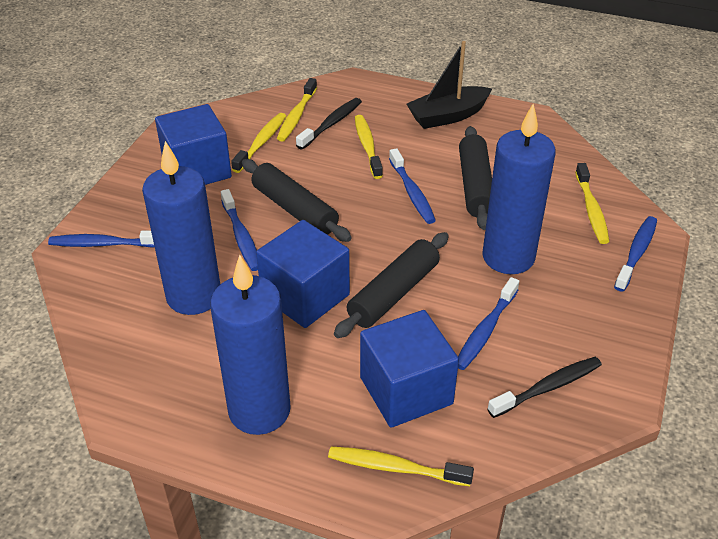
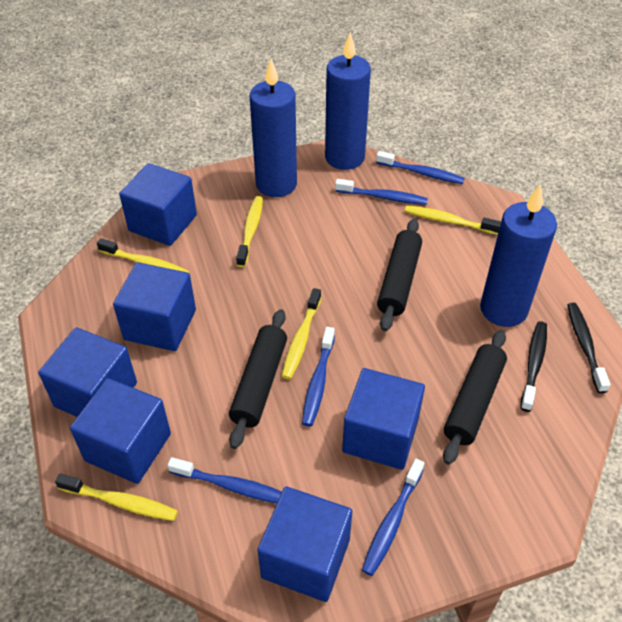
black boat: [407,41,492,129] = 1 -> none = 0
blue cube: [155,104,232,185] [256,220,350,328] [360,310,459,428] = 3 -> [38,327,137,417] [70,378,171,484] [113,262,196,351] [119,163,197,246] [258,486,352,602] [342,368,425,470] = 6

